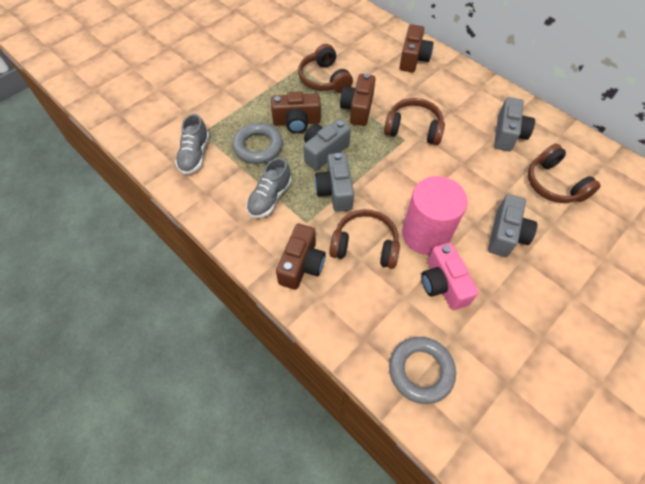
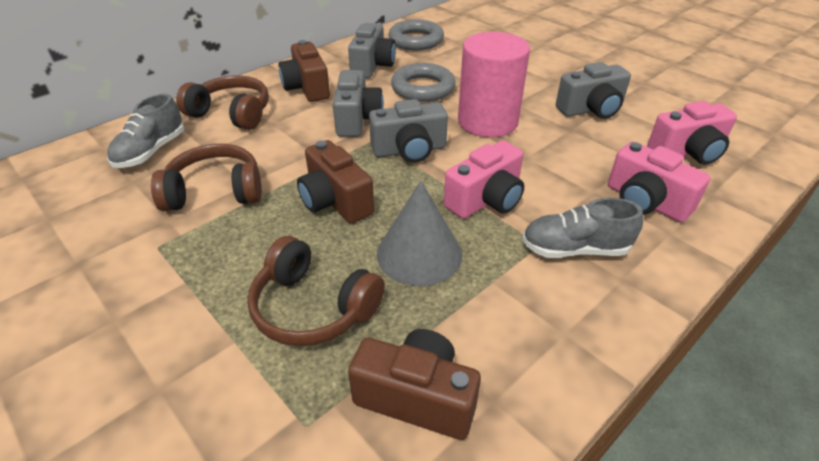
brown camera: [271,91,321,133] [276,224,326,290] [340,73,375,126] [399,24,434,72] = 4 -> [278,40,330,102] [297,140,374,224] [348,329,481,440] = 3
brown headphones: [298,44,353,93] [329,209,400,269] [384,98,445,145] [528,144,601,203] = 4 -> [151,144,262,211] [176,75,269,130] [247,236,385,347] = 3
grey cone: none = 0 -> [377,181,462,286] = 1
pink camera: [421,242,478,310] = 1 -> [444,140,524,219] [608,142,710,222] [647,101,737,165] = 3

